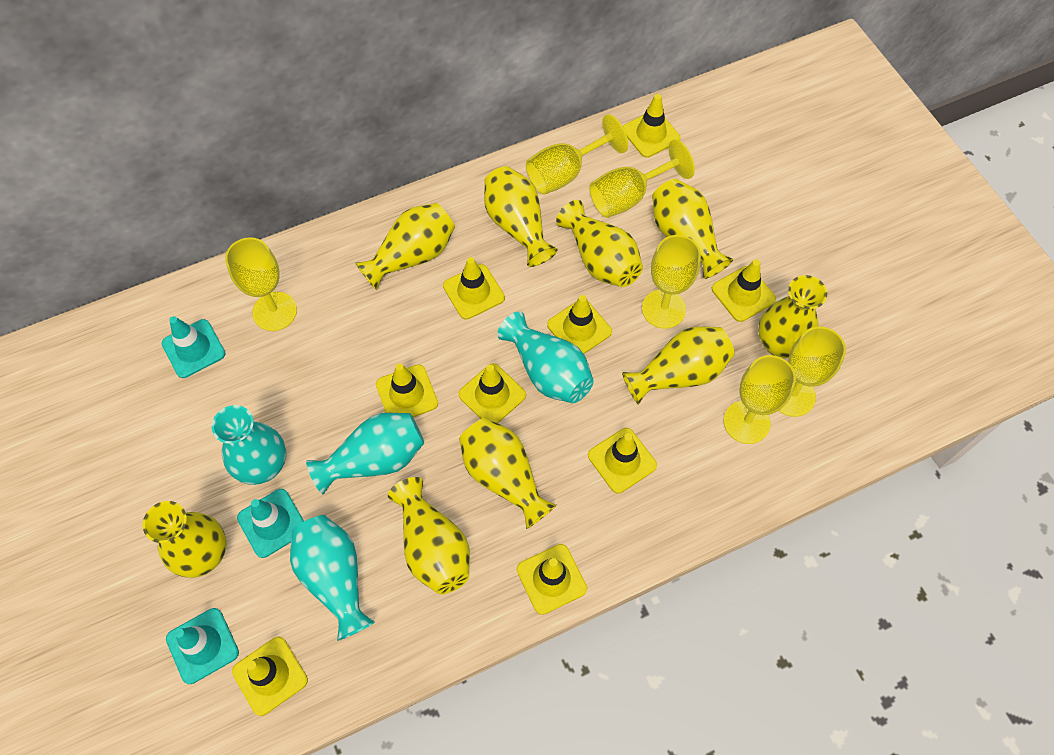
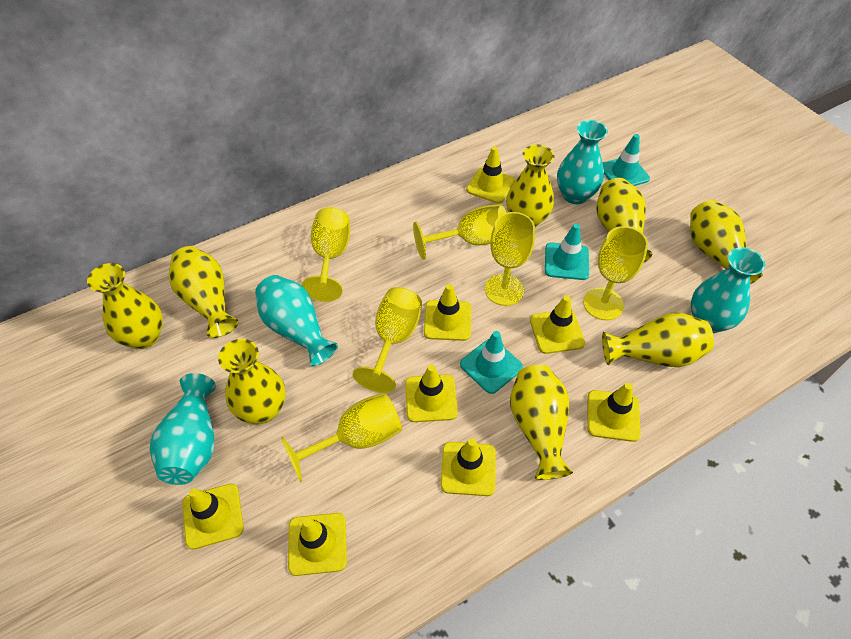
yellow traffic cone: [232,637,308,716] [376,364,438,417] [443,257,505,320] [459,363,526,423] [517,544,587,615] [547,295,612,354] [588,428,657,493] [623,94,681,158] [712,259,776,322] = 9 -> [182,484,244,550] [288,513,347,576] [405,365,458,422] [424,284,471,341] [441,438,496,496] [466,146,515,203] [530,296,585,354] [587,383,641,442] = 8
yellow vase: [143,501,227,578] [355,203,455,290] [388,477,470,594] [459,418,557,529] [484,166,558,267] [556,200,643,287] [622,326,735,405] [652,179,733,279] [758,275,827,358] = 9 -> [87,263,163,349] [169,246,239,338] [218,339,286,424] [506,144,554,227] [510,365,573,480] [596,178,652,262] [602,313,714,367] [690,200,763,284] = 8

